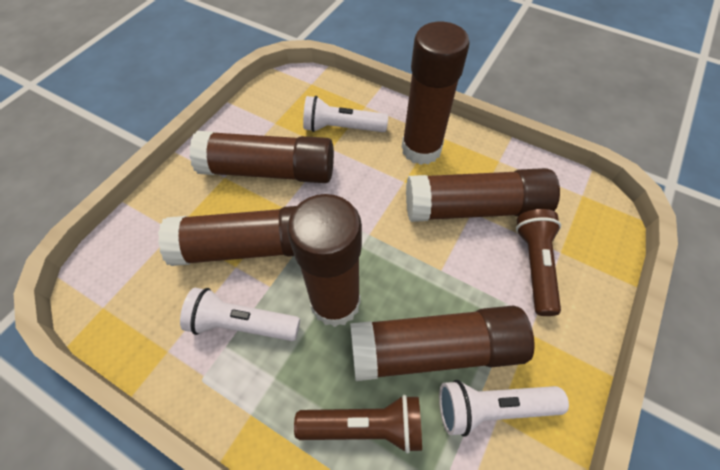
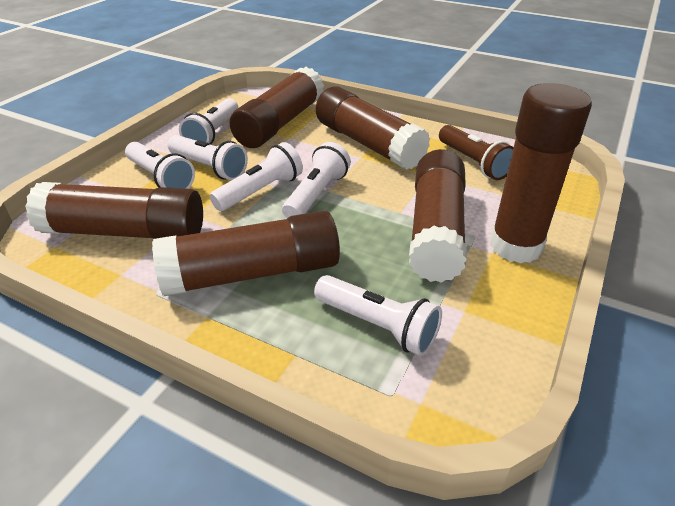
brown flashlight: [294,395,422,454] [516,209,561,316] = 2 -> [439,125,514,180] = 1
white flashlight: [180,288,300,341] [303,96,388,132] [439,380,569,437] = 3 -> [125,142,195,189] [167,135,248,180] [179,98,239,145] [210,142,303,211] [282,142,351,218] [314,275,442,356] = 6

